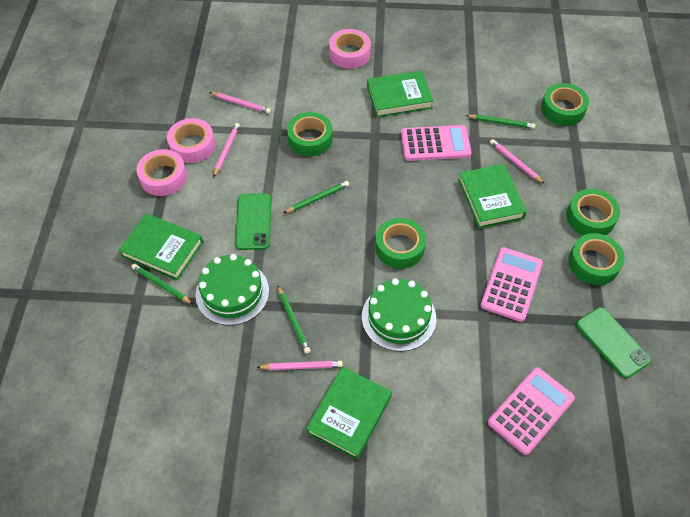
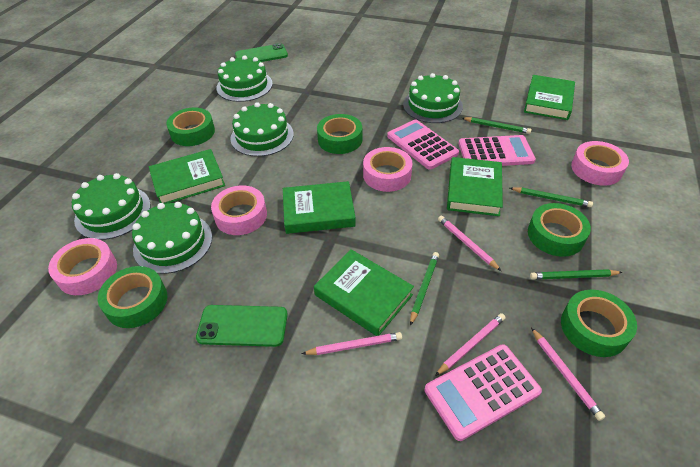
green book: [119,213,203,280] [306,367,392,460] [367,70,433,118] [458,164,527,228] = 4 -> [149,149,225,204] [283,181,356,234] [314,249,414,336] [447,157,503,216] [524,75,575,120] = 5
green cake: [195,254,269,325] [362,278,436,352] = 2 -> [72,173,151,240] [132,202,212,274] [216,55,273,102] [230,102,294,157] [403,73,463,123] = 5
pink tape: [136,149,187,196] [167,118,215,163] [329,29,371,69] = 3 -> [48,238,117,295] [211,185,267,235] [363,147,413,192] [571,141,629,186] = 4

